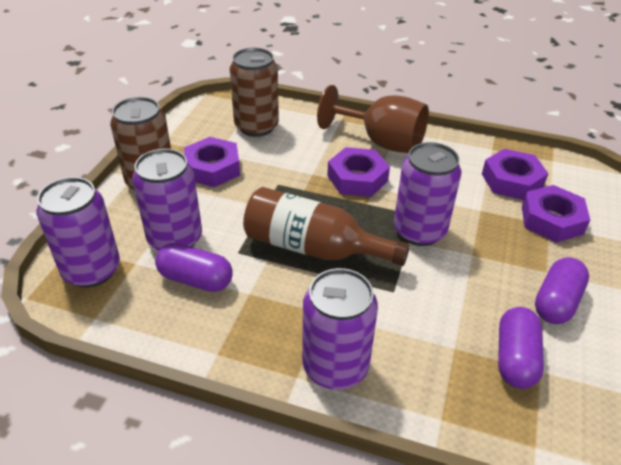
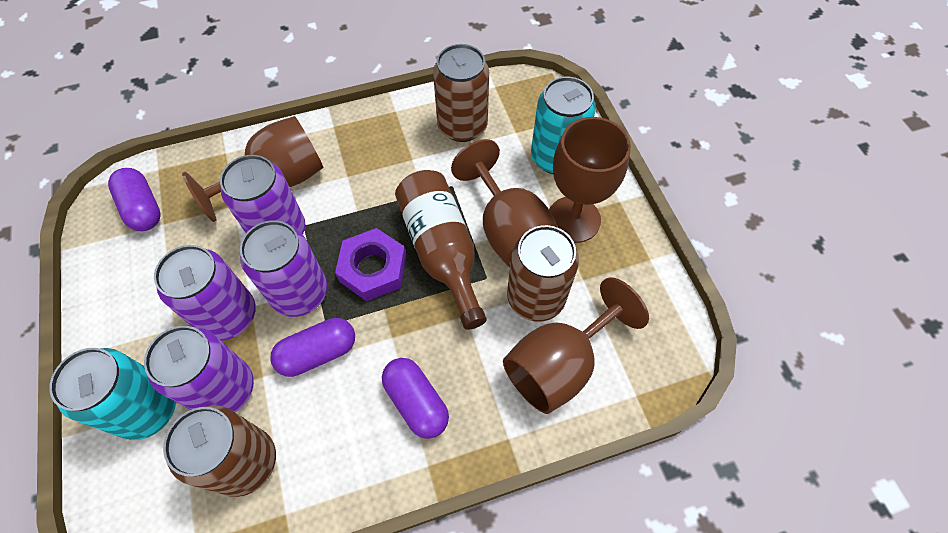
brown can: [110,97,171,191] [230,48,279,137] = 2 -> [163,405,276,497] [433,44,489,142] [507,225,579,322] = 3
brown goblet: [317,85,429,153] = 1 -> [182,116,324,222] [451,139,558,267] [503,277,649,414] [549,117,631,243] = 4
purple nut: [184,137,240,187] [327,147,390,197] [482,149,549,200] [522,185,590,243] = 4 -> [335,228,406,301] = 1
turquoise can: none = 0 -> [49,348,176,440] [531,77,596,174] = 2

